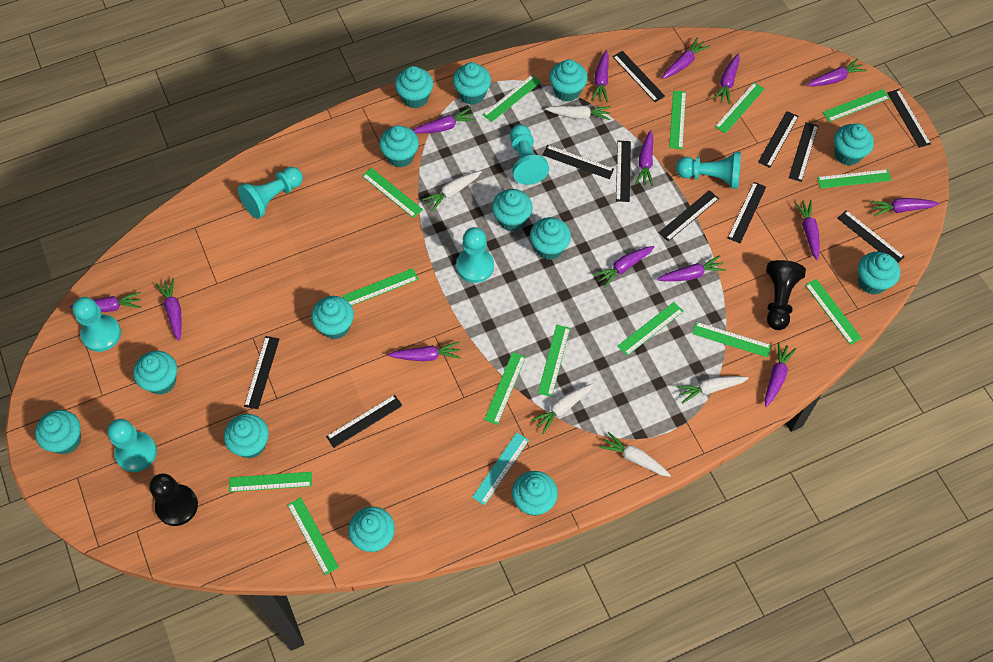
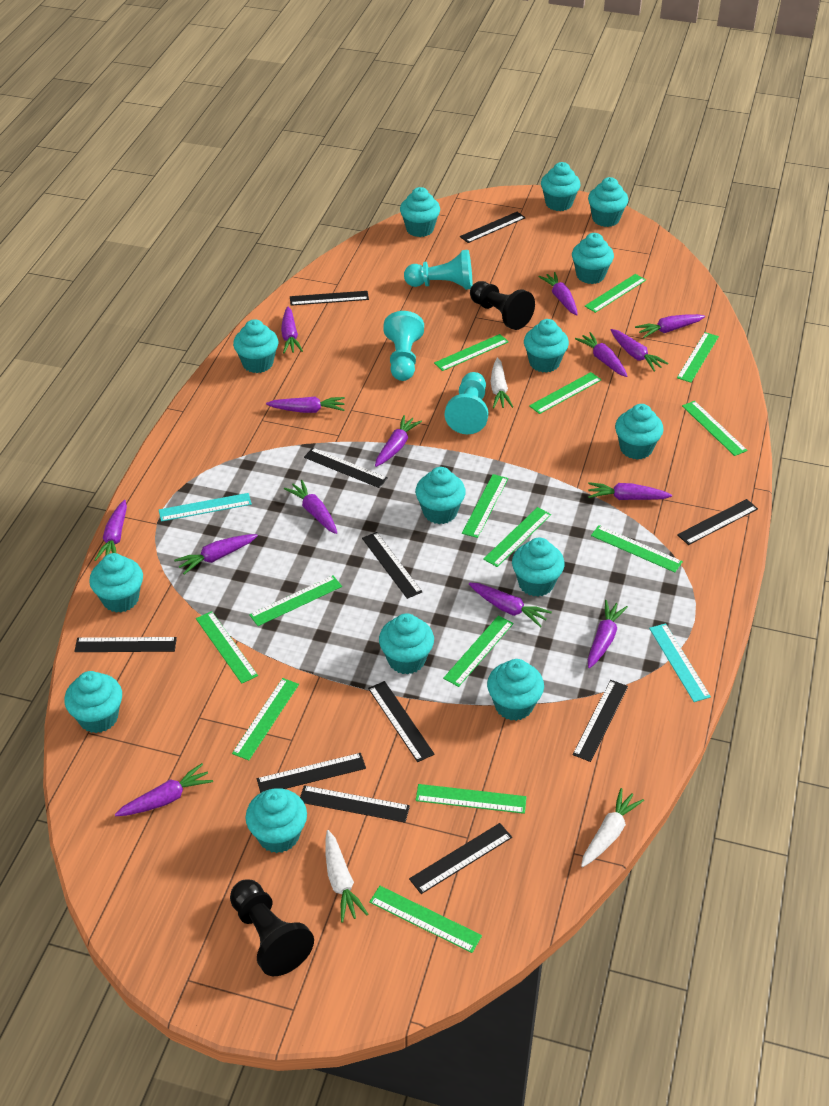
turquoise pawn: [72,297,121,352] [107,419,157,472] [238,167,303,219] [456,227,494,283] [510,124,549,185] [676,152,741,189] = 6 -> [383,311,424,381] [404,250,472,290] [445,372,488,434] = 3
turquoise ruler: [472,433,529,505] = 1 -> [159,493,252,522] [649,623,711,702] = 2
white carrot: [422,171,482,212] [531,383,594,434] [545,105,611,120] [599,432,671,477] [676,376,749,403] = 5 -> [325,830,368,923] [491,358,513,408] [581,788,644,867] = 3

